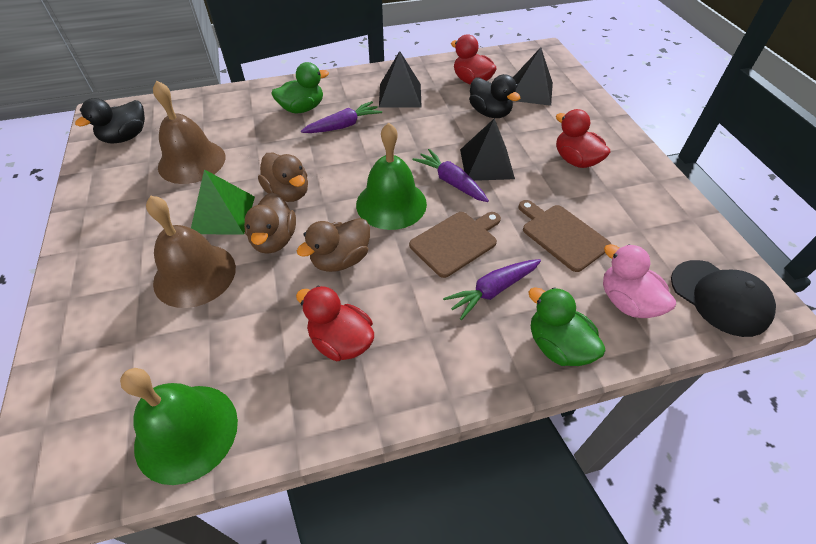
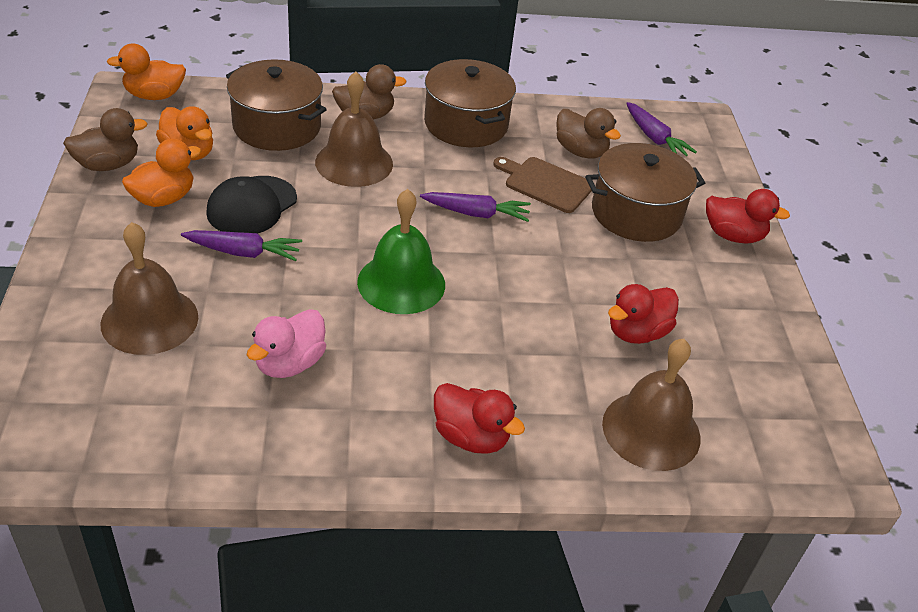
black duck: [75,98,145,144] [469,74,520,118] = 2 -> none = 0
black pyramid: [379,51,422,108] [460,118,515,181] [513,47,553,106] = 3 -> none = 0
brown bell: [146,195,236,308] [153,80,226,184] = 2 -> [101,222,198,355] [315,71,393,187] [602,339,701,471] = 3
brown cutting board: [409,212,501,278] [518,200,611,272] = 2 -> [493,157,592,213] = 1
brown pot: none = 0 -> [226,59,327,151] [424,59,516,147] [585,143,705,242] = 3
green bell: [120,368,238,485] [356,123,427,230] = 2 -> [357,189,445,314] = 1
green duck: [272,62,329,113] [528,287,606,366] = 2 -> none = 0
green pyramid: [191,169,255,235] = 1 -> none = 0
orange duck: none = 0 -> [107,44,186,100] [122,138,201,207] [156,106,213,160] = 3

